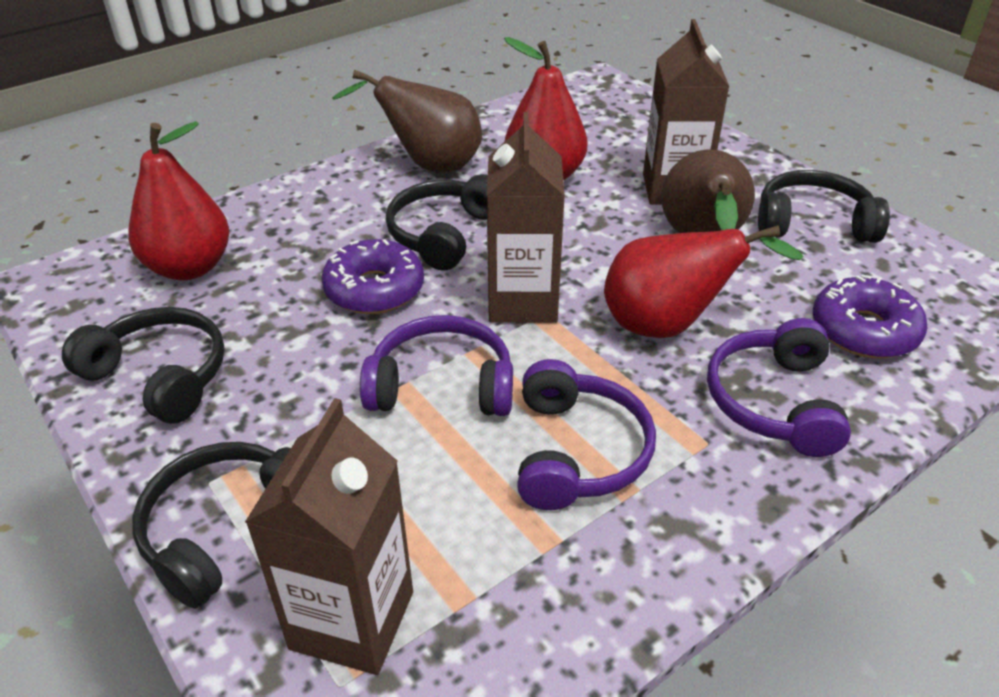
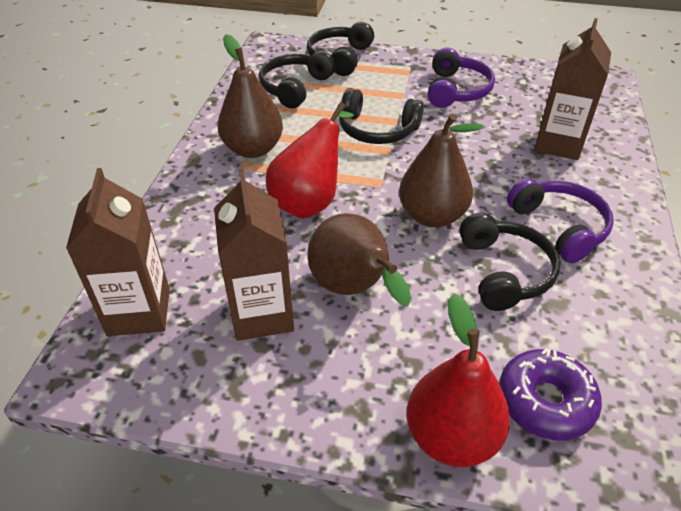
brown pear: [332,70,482,172] [661,149,755,233] = 2 -> [218,34,283,158] [308,213,411,306] [399,114,484,227] = 3
purple donut: [321,239,424,314] [813,275,928,358] = 2 -> [499,348,602,441] = 1
purple headphones: [360,315,513,416] [517,359,656,510] [707,318,851,457] = 3 -> [428,48,495,108] [507,178,614,263] = 2
red pear: [128,121,229,280] [504,37,587,181] [604,225,803,338] = 3 -> [266,102,354,219] [406,293,510,467] = 2

